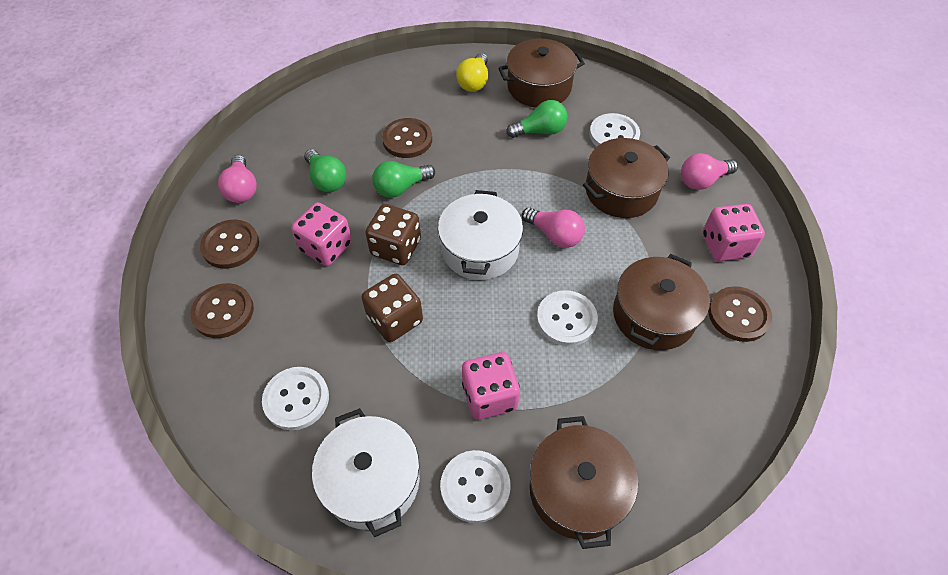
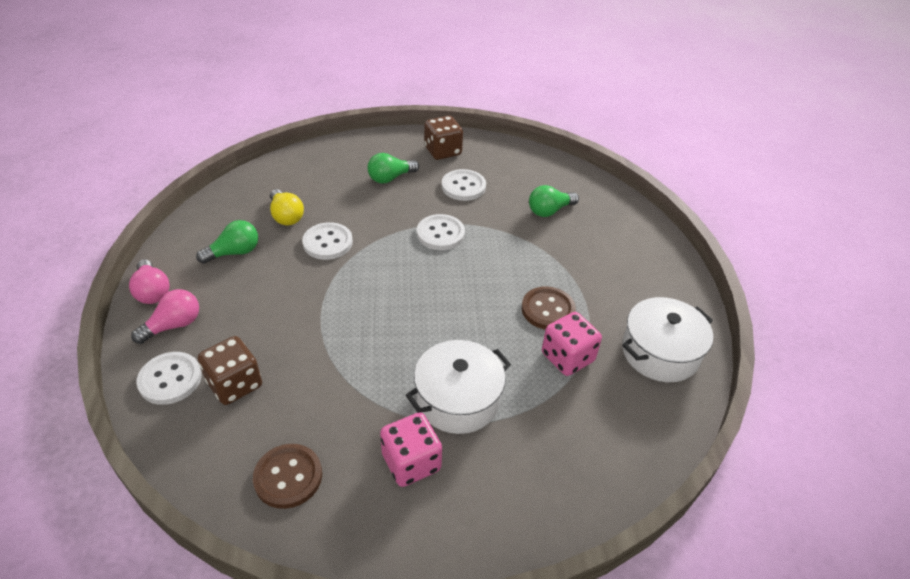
brown button: [190,283,254,338] [200,219,259,269] [382,118,432,158] [708,286,772,342] = 4 -> [253,444,322,509] [522,286,576,330] = 2
brown pot: [498,39,585,108] [530,416,638,549] [583,138,670,218] [613,254,710,350] = 4 -> none = 0
pink dice: [291,202,352,266] [462,352,520,420] [703,204,765,261] = 3 -> [380,412,442,487] [542,312,602,376] = 2
pink light bulb: [218,155,257,203] [522,207,585,248] [681,153,738,190] = 3 -> [129,259,170,304] [131,289,199,344] = 2

